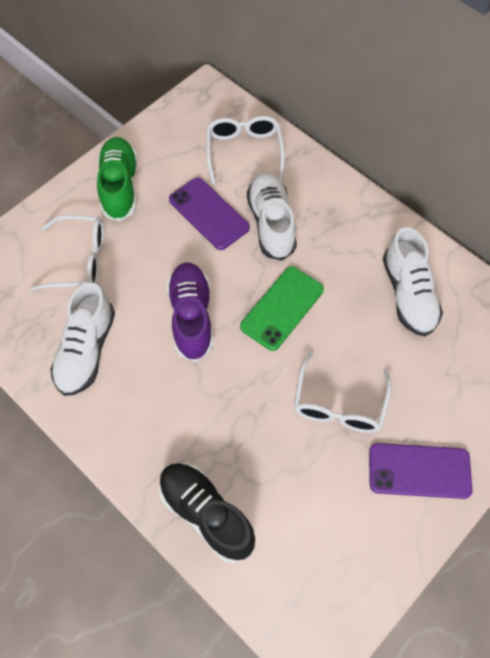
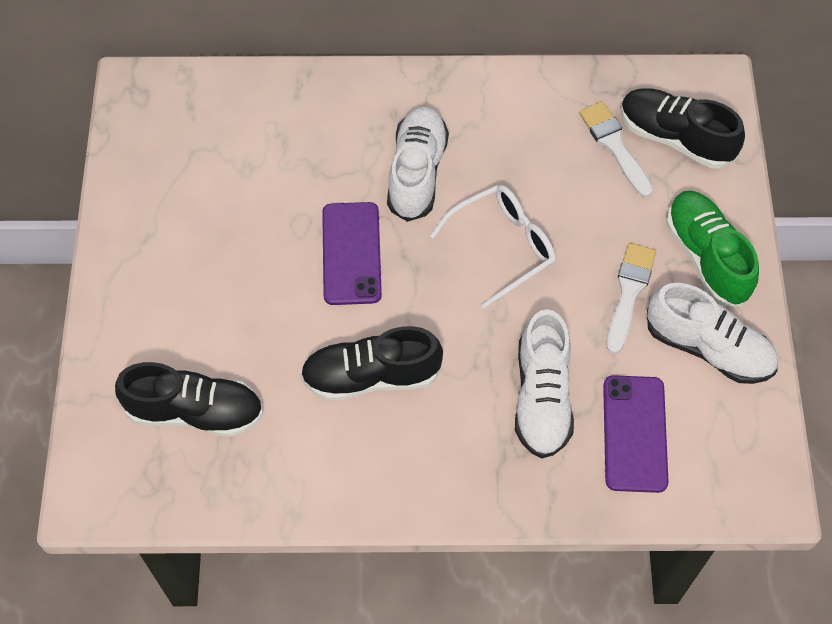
black shoe: [159,463,255,563] = 1 -> [115,362,263,437] [300,326,443,401] [621,88,745,169] = 3
green phone: [240,267,324,351] = 1 -> none = 0
purple shoe: [167,262,213,362] = 1 -> none = 0
white brush: none = 0 -> [579,101,653,197] [607,243,656,354] = 2
white glasses: [30,215,104,291] [206,116,285,184] [294,352,392,433] = 3 -> [430,185,556,309] = 1

